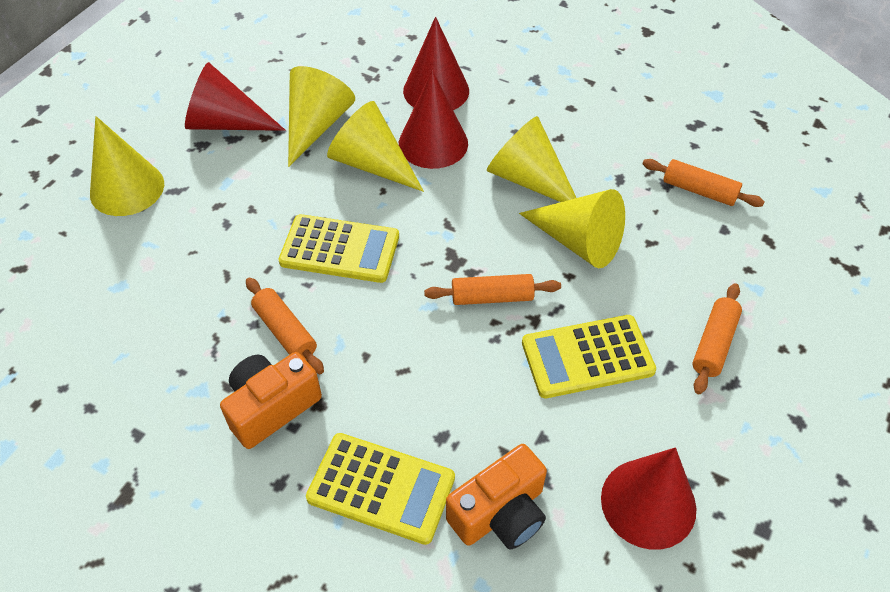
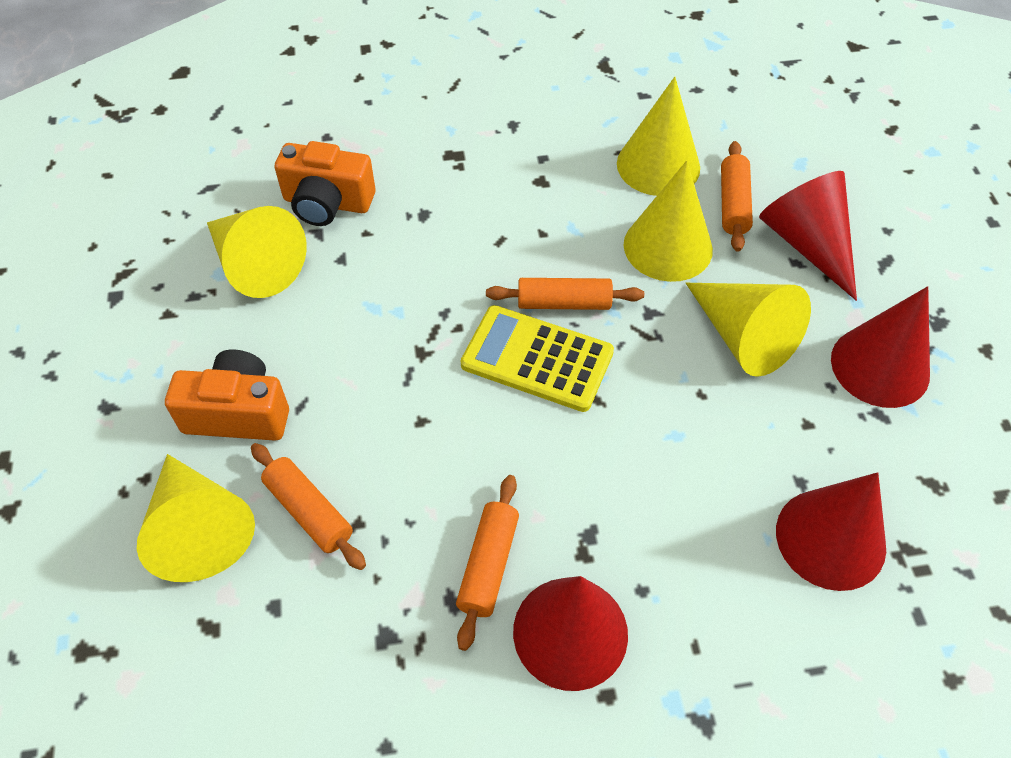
yellow calculator: [278,214,399,283] [306,433,455,545] [522,315,656,398] = 3 -> [461,305,614,412] = 1

